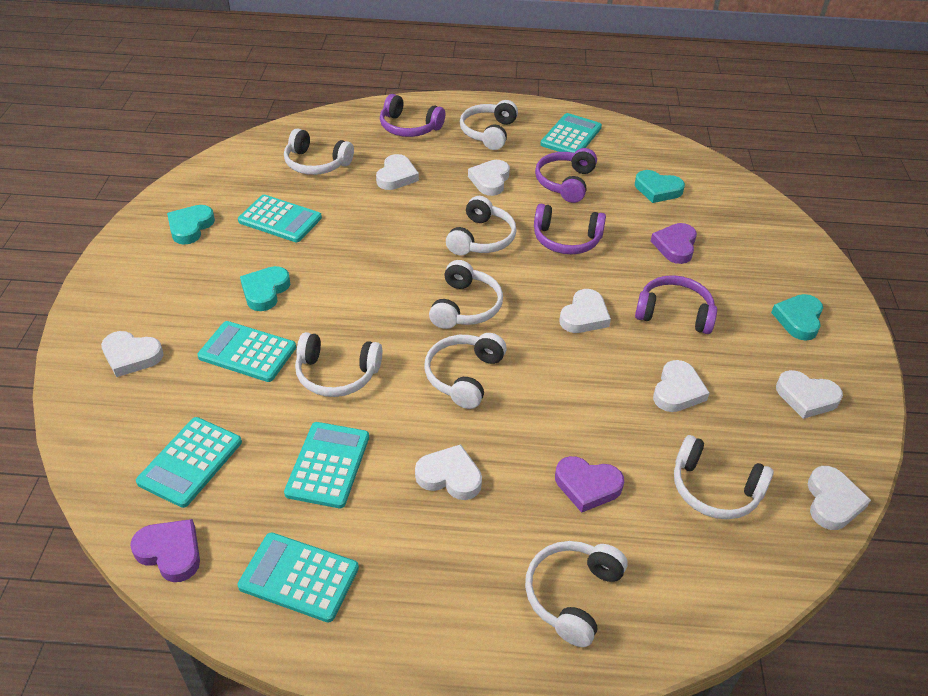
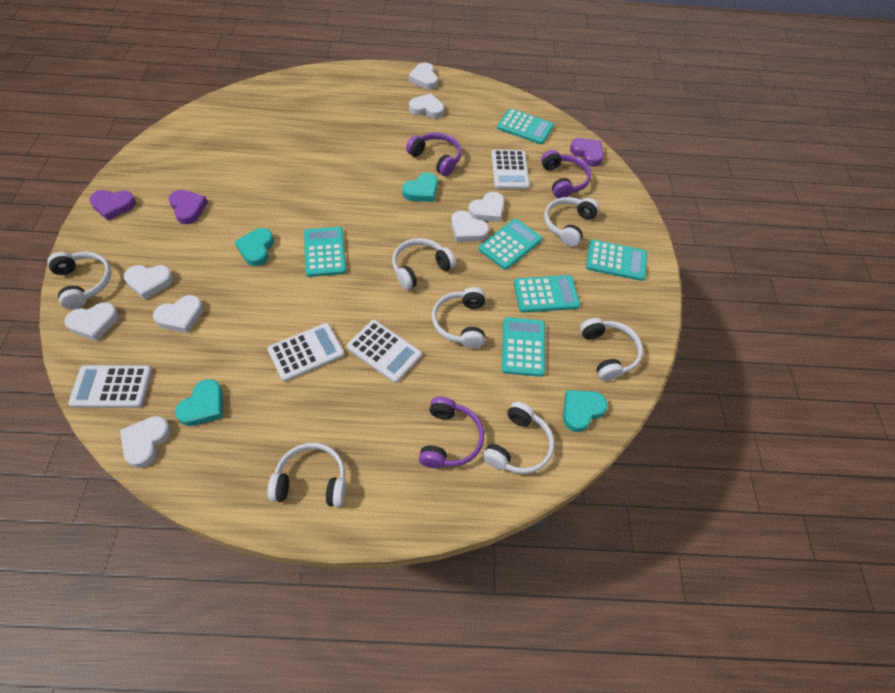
purple headphones: [380,94,445,137] [534,204,606,254] [535,148,597,203] [635,275,717,334] = 4 -> [406,132,462,176] [419,397,484,468] [541,150,591,198] = 3
white calculator: none = 0 -> [68,365,152,408] [267,323,344,382] [347,320,422,383] [491,149,530,189] = 4
white headphones: [284,128,354,175] [295,332,382,397] [425,333,507,409] [429,260,503,329] [446,196,516,256] [460,100,518,150] [525,541,628,647] [674,435,774,519] = 8 -> [47,252,112,309] [267,443,346,507] [392,238,456,290] [432,287,485,349] [482,402,554,474] [544,197,599,247] [580,318,643,381] = 7

